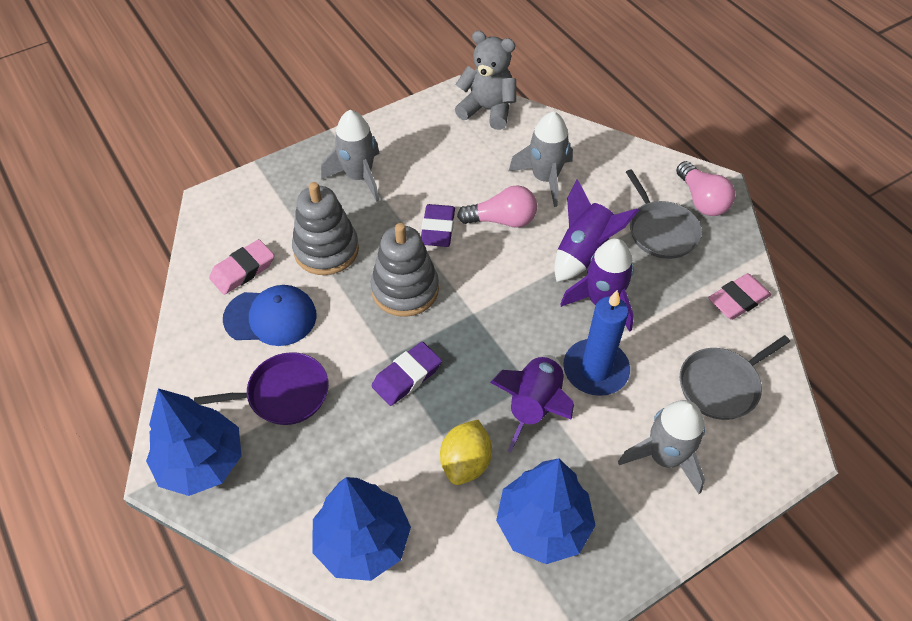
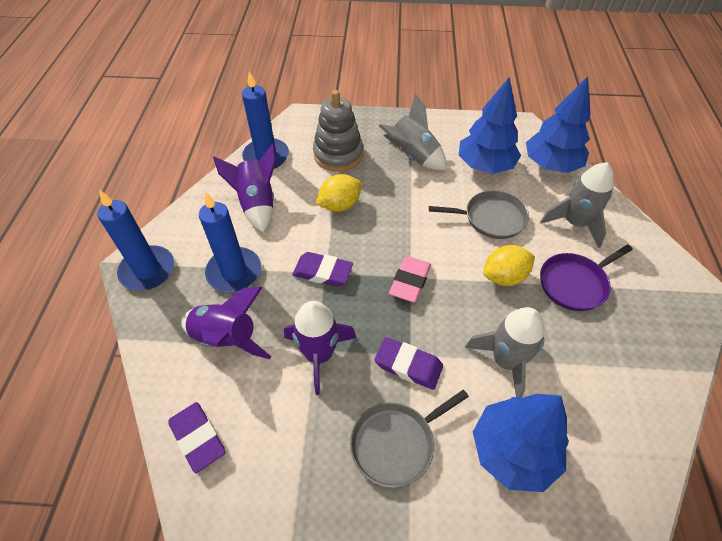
blue candle: [563,290,630,396] = 1 -> [97,189,174,290] [199,192,261,292] [242,71,289,169] = 3
blue cap: [223,285,317,346] = 1 -> none = 0
grey stacking toy: [292,182,359,275] [371,223,439,317] = 2 -> [313,90,363,172] = 1
grey teddy bear: [455,31,516,130] = 1 -> none = 0
pink eraser: [209,239,274,295] [708,273,771,320] = 2 -> [389,256,431,302] = 1
pink light bulb: [457,185,537,228] [676,161,735,216] = 2 -> none = 0
purple eraser: [372,342,442,406] [421,204,455,247] = 2 -> [168,402,225,473] [292,252,353,287] [375,337,443,390] = 3
yellow lemon: [440,420,492,485] = 1 -> [316,174,362,212] [483,245,535,286] = 2

